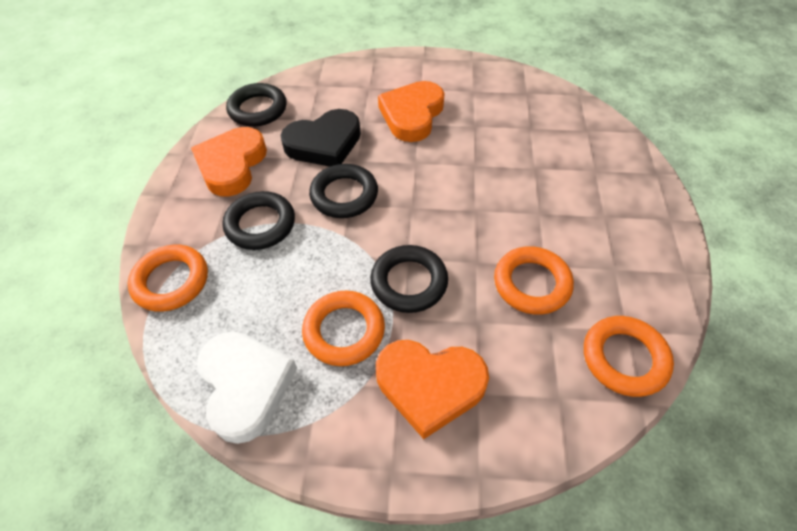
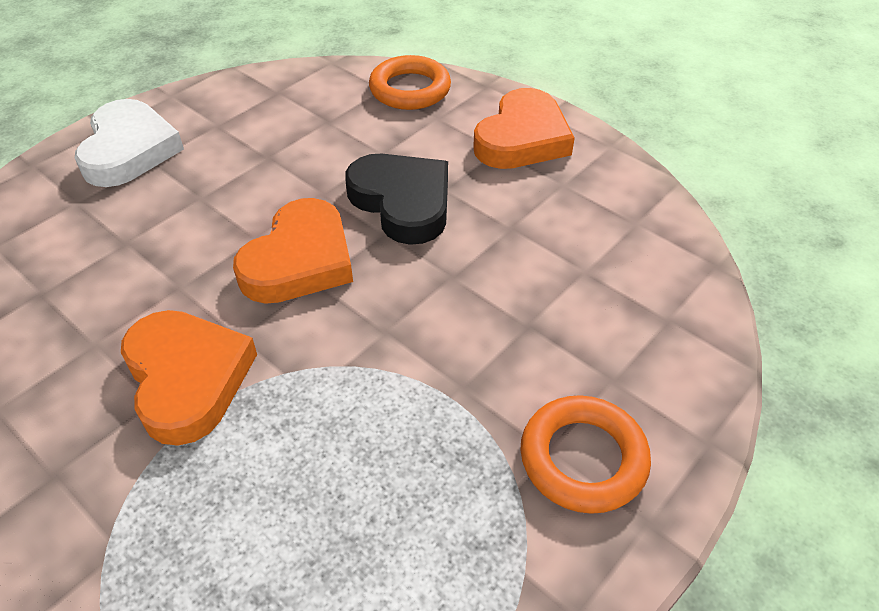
black ring: [223,191,295,250] [226,83,287,127] [309,164,378,218] [370,245,448,313] = 4 -> none = 0
orange ring: [128,245,208,312] [302,290,385,366] [494,246,574,315] [584,316,674,397] = 4 -> [369,55,451,110] [520,395,651,514] = 2

